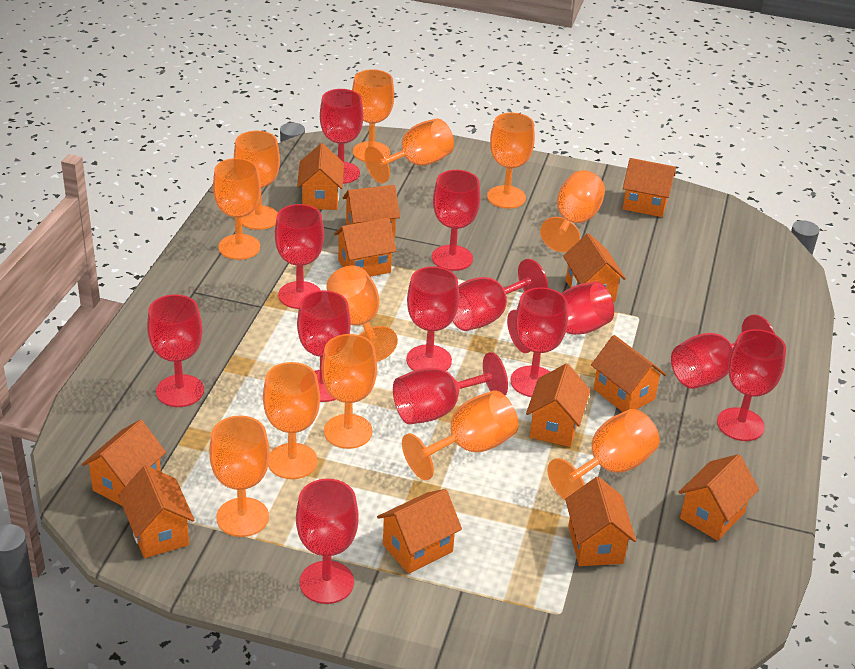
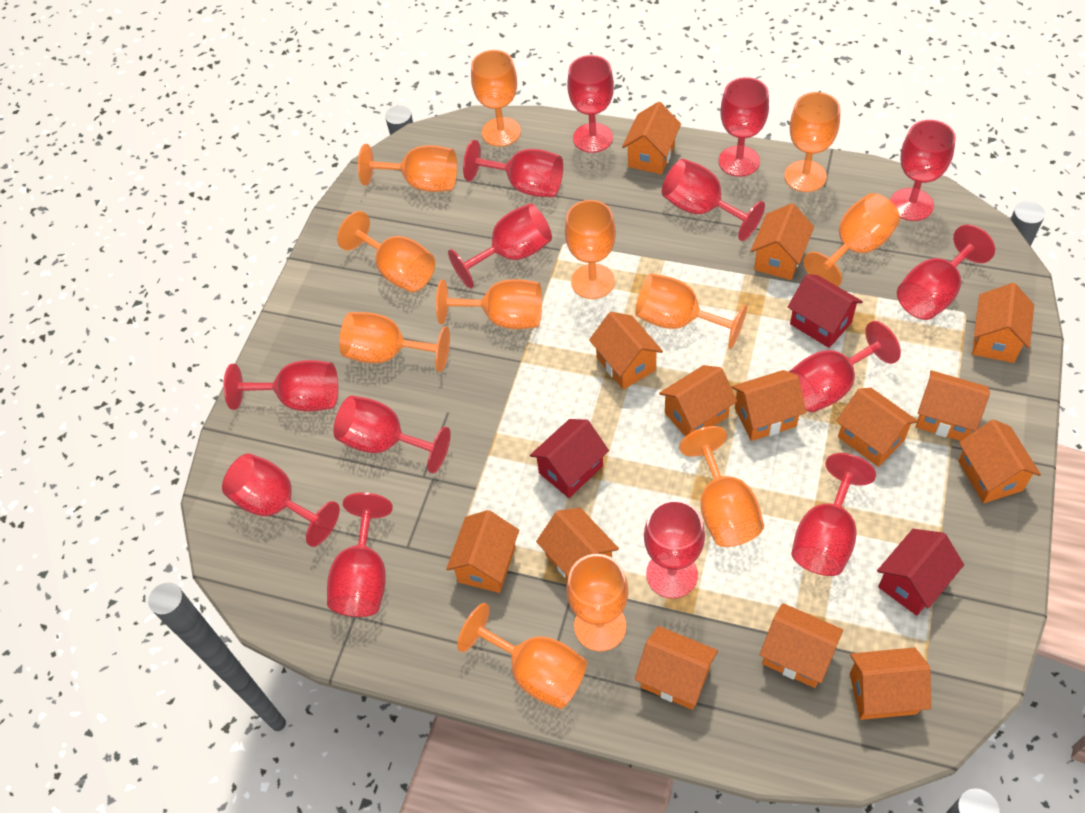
orange house: [82,420,166,506] [118,465,195,558] [297,143,344,210] [334,218,397,277] [343,185,400,239] [377,489,462,574] [526,364,590,447] [563,233,626,302] [565,477,636,566] [591,335,666,412] [623,158,676,217] [679,454,759,541] = 12 -> [446,510,519,593] [536,508,619,579] [589,312,663,389] [622,102,681,175] [635,626,718,710] [659,365,737,437] [732,370,806,441] [751,203,814,280] [760,603,843,688] [836,388,918,467] [850,647,931,720] [916,370,990,441] [958,419,1041,503] [972,283,1034,363] = 14
red goblet: [147,294,204,407] [275,204,324,309] [296,479,359,604] [297,290,351,402] [320,89,363,184] [393,352,508,424] [406,266,459,371] [432,170,480,271] [452,259,548,331] [507,281,614,353] [510,287,568,397] [671,314,775,389] [717,329,786,441] = 13 -> [222,453,340,547] [223,360,338,412] [327,492,393,617] [333,395,451,473] [448,203,552,289] [463,140,563,197] [567,55,614,153] [644,500,705,599] [662,159,765,241] [719,77,769,177] [789,321,901,412] [791,453,876,576] [890,120,956,221] [897,225,995,320] = 14
red house: none = 0 -> [530,419,609,498] [788,274,863,348] [877,529,964,616] = 3

